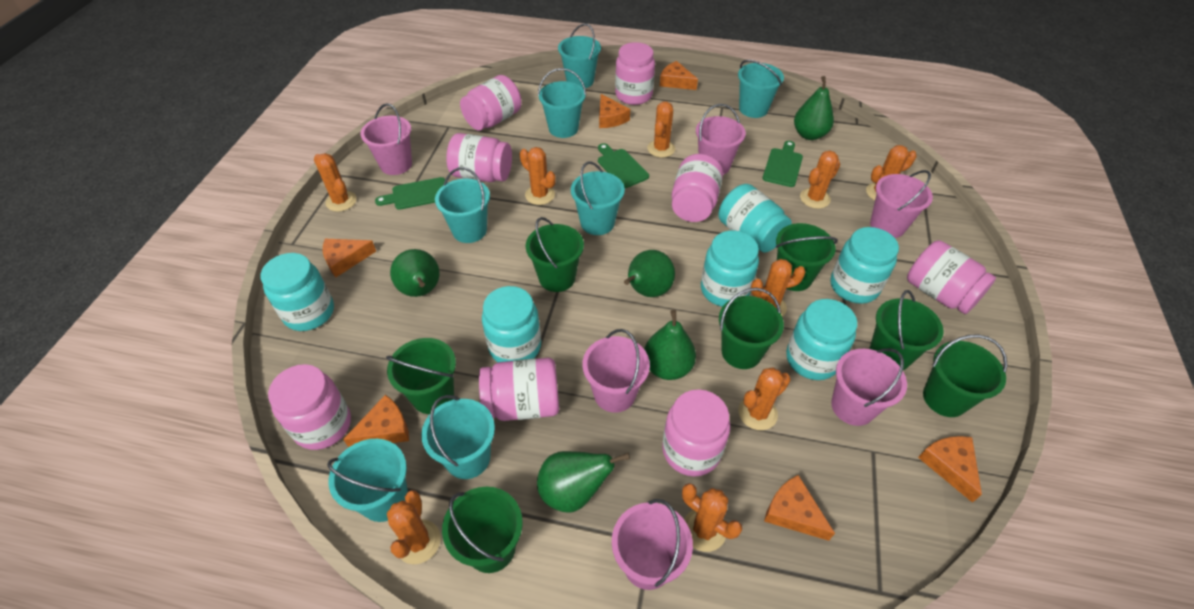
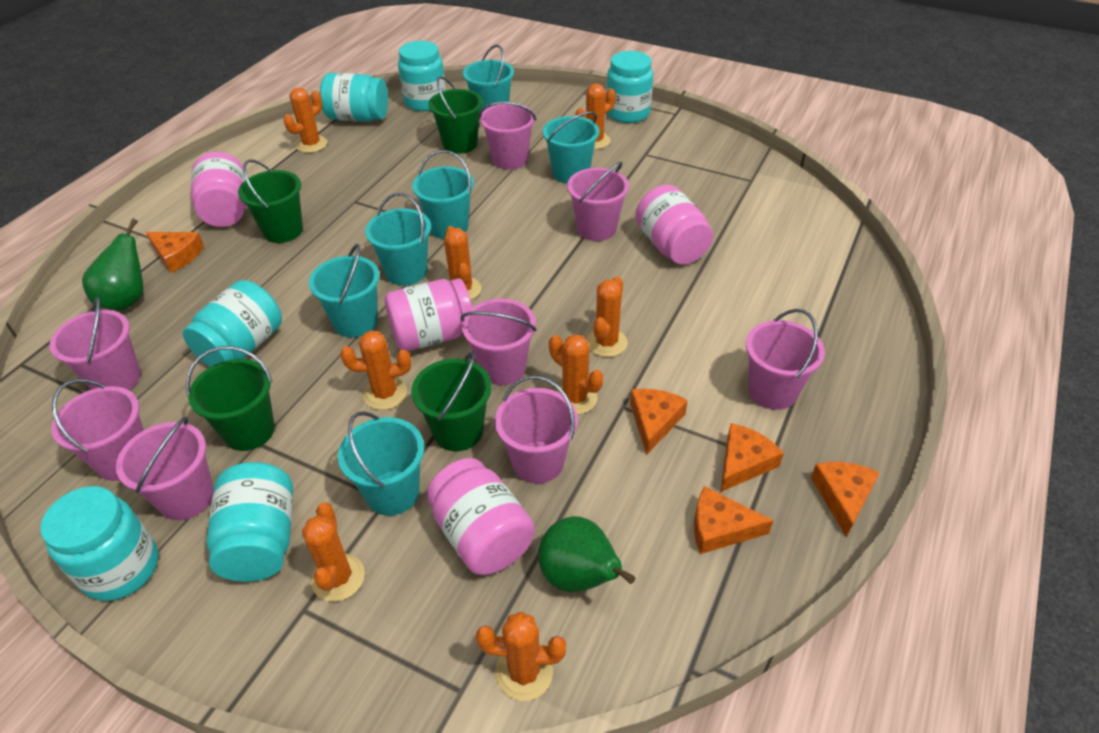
green bucket: [386,338,456,414] [442,487,523,573] [526,217,584,292] [719,288,784,369] [776,223,838,291] [870,290,944,370] [923,334,1007,417] = 7 -> [186,346,275,451] [238,159,303,243] [411,352,491,451] [429,76,483,154] = 4
green cutting board: [375,177,445,210] [598,143,649,188] [763,141,803,187] = 3 -> none = 0
green pear: [390,249,439,297] [537,451,630,512] [624,250,675,297] [644,310,696,380] [794,76,834,140] = 5 -> [82,219,144,311] [538,516,635,593] = 2
orange cactus: [314,153,357,212] [387,490,441,564] [520,147,556,205] [647,102,675,158] [682,483,742,552] [738,367,791,430] [751,259,806,317] [800,150,841,209] [866,145,917,200] = 9 -> [283,88,328,153] [302,503,365,602] [340,330,411,410] [444,226,482,300] [476,611,566,701] [549,334,603,415] [576,84,616,149] [586,276,628,357] = 8
orange cheese: [323,239,376,277] [343,395,409,447] [599,94,630,128] [660,61,698,90] [764,475,835,541] [918,436,982,503] = 6 -> [146,232,204,273] [630,389,688,455] [694,486,774,554] [721,423,784,492] [811,462,880,537] = 5
pink bucket: [360,103,412,175] [582,329,650,413] [612,499,693,590] [696,104,746,175] [831,348,907,426] [870,170,933,238] = 6 -> [50,297,141,390] [51,379,144,481] [116,417,214,520] [461,299,537,385] [479,102,536,169] [495,375,578,484] [567,162,629,241] [746,309,825,410] = 8
pink jar: [268,364,351,450] [446,133,512,182] [460,75,522,130] [479,358,559,421] [615,42,655,105] [662,389,730,477] [672,154,723,222] [907,240,996,314] = 8 -> [191,152,246,227] [385,278,472,352] [427,458,535,575] [635,185,713,264] = 4
turquoise bucket: [327,439,408,522] [421,395,495,479] [435,167,490,243] [538,68,586,138] [558,23,601,88] [571,162,625,235] [738,60,784,118] = 7 -> [309,244,379,337] [338,411,424,516] [365,193,431,286] [412,150,474,239] [463,45,514,110] [543,111,599,184] = 6

